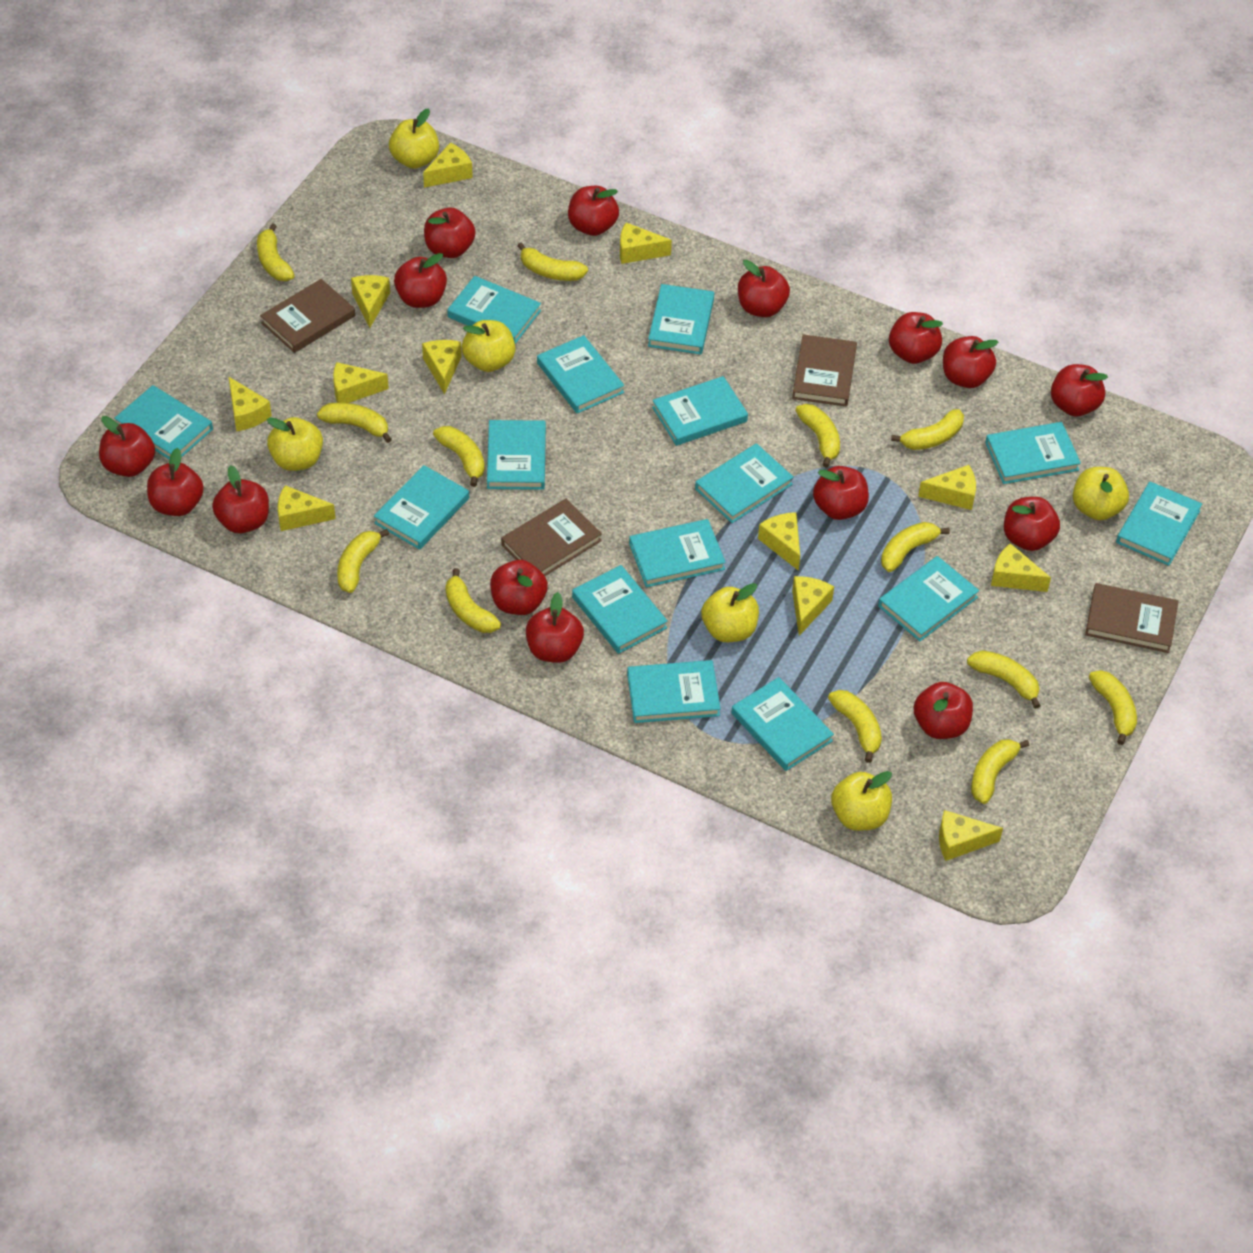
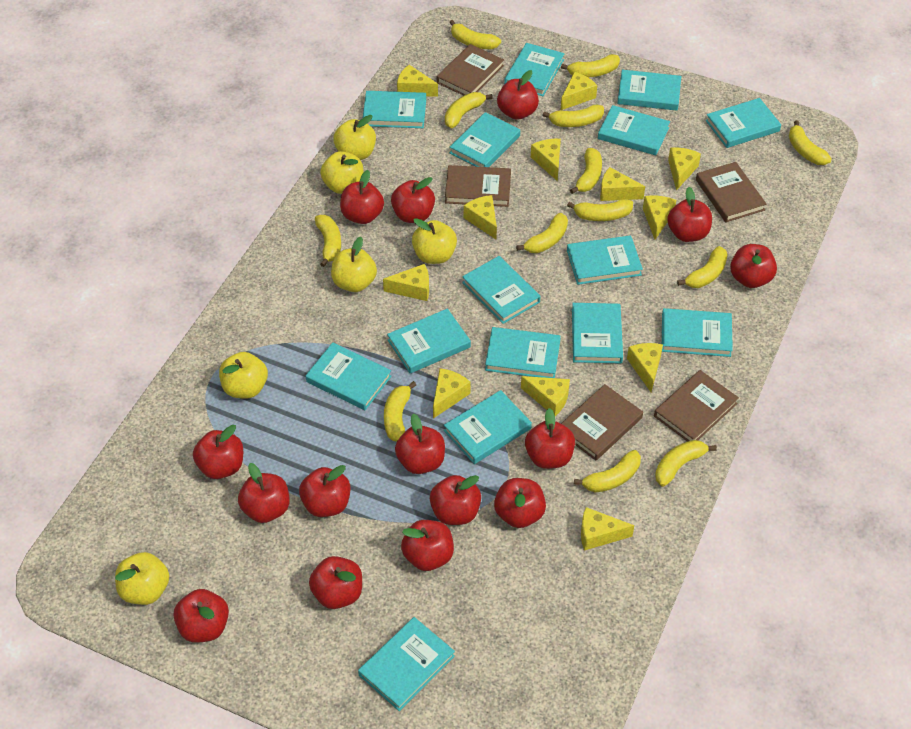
brown book: [260,279,355,353] [501,499,602,576] [792,334,857,407] [1085,583,1178,653] = 4 -> [437,44,504,96] [445,165,511,207] [561,384,643,460] [654,370,739,441] [696,162,766,222] = 5

